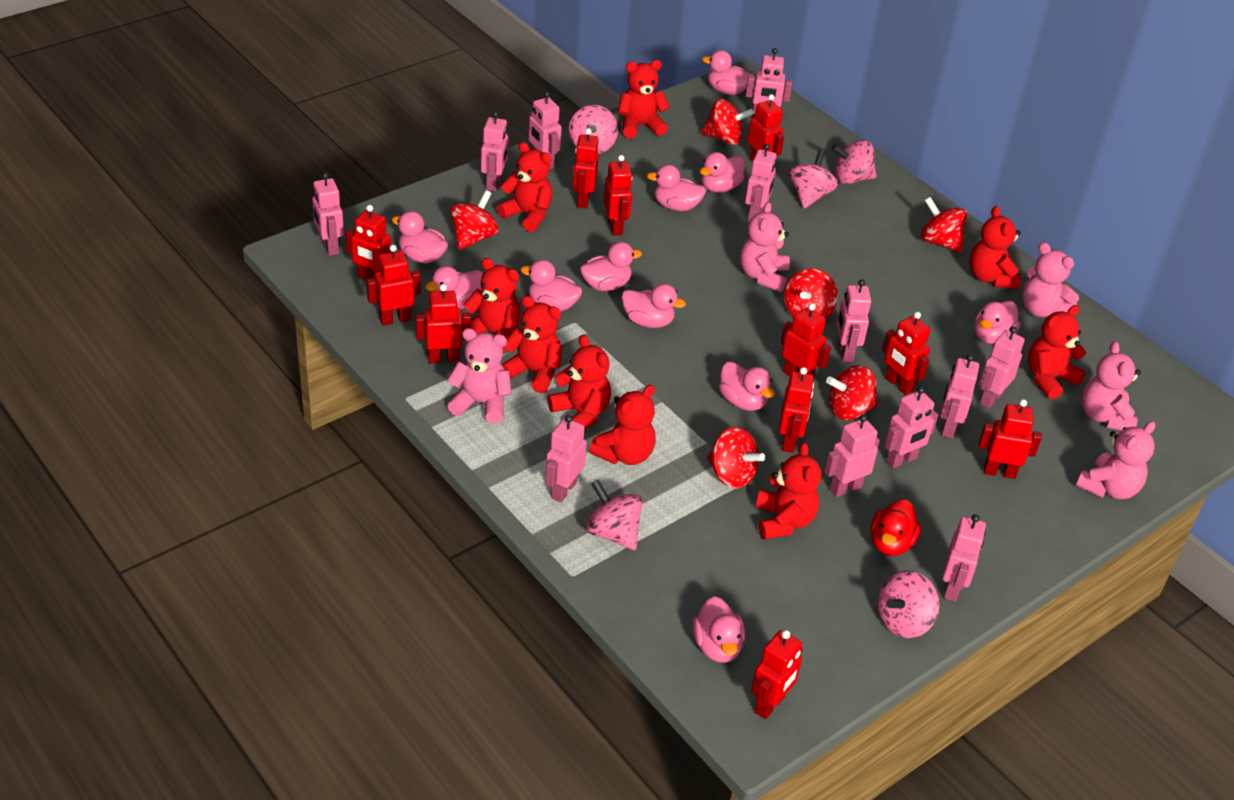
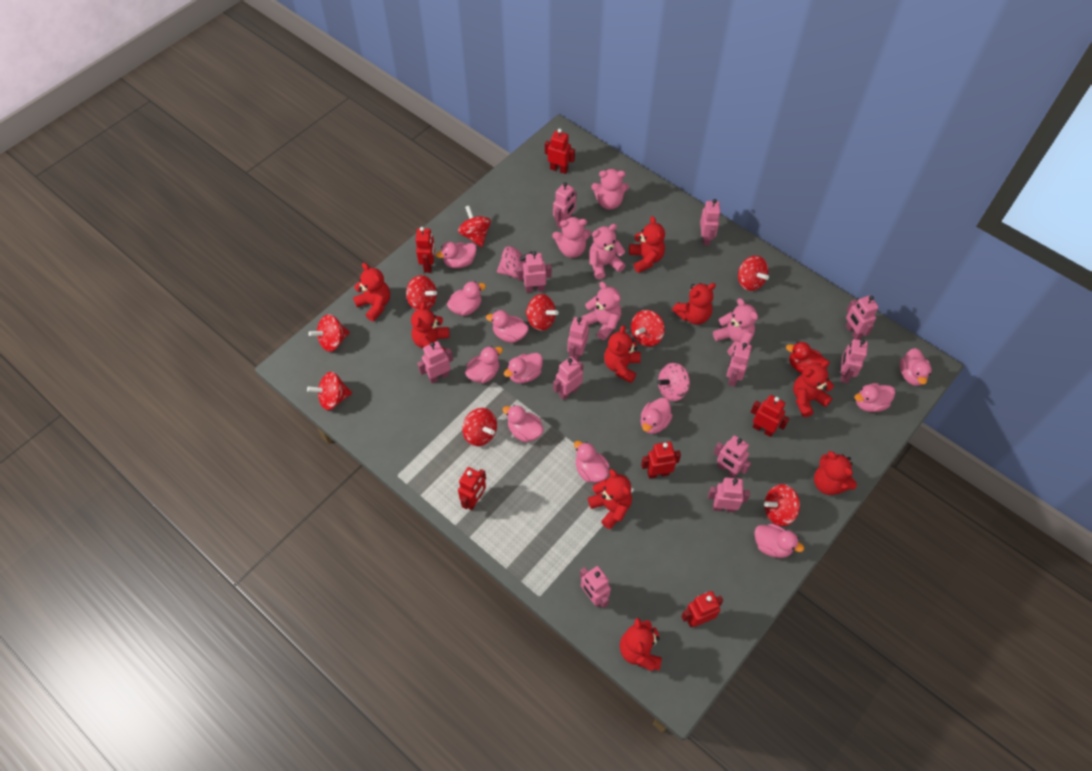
pink spinning top: [569,105,618,154] [586,480,643,550] [789,150,838,208] [831,140,877,184] [878,571,940,638] = 5 -> [497,246,532,279] [657,363,690,401] = 2
red robot: [346,205,392,281] [367,245,421,326] [416,284,471,363] [573,128,599,208] [604,155,632,236] [748,94,784,162] [751,630,803,719] [779,367,814,453] [781,303,831,377] [882,312,930,395] [979,399,1042,479] = 11 -> [416,227,435,273] [458,467,486,510] [545,129,575,174] [641,442,681,479] [681,591,723,627] [751,395,790,437] = 6
red spinning top: [450,190,499,250] [701,99,754,145] [707,427,765,488] [784,268,838,319] [826,365,878,420] [921,197,967,253] = 6 -> [307,372,352,410] [308,314,350,352] [406,275,437,310] [458,206,491,247] [462,408,497,446] [525,294,559,331] [631,310,665,347] [738,256,769,291] [764,484,800,526] = 9

